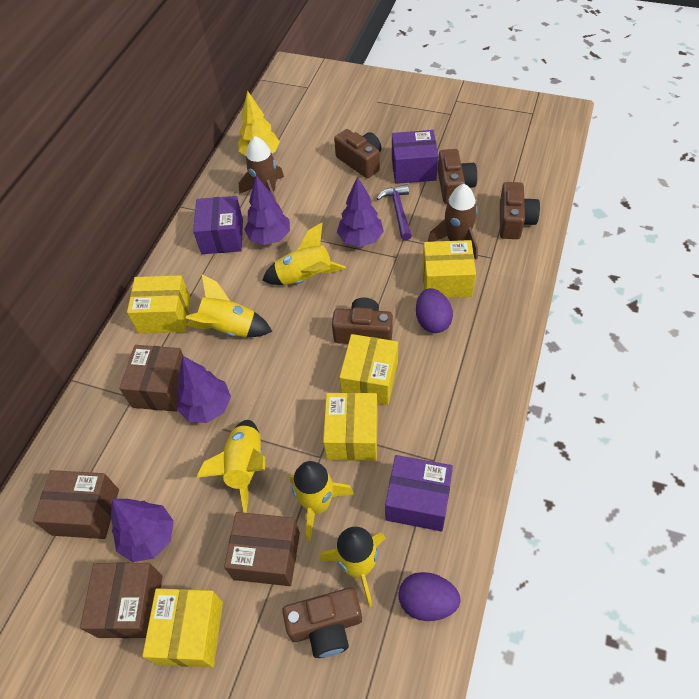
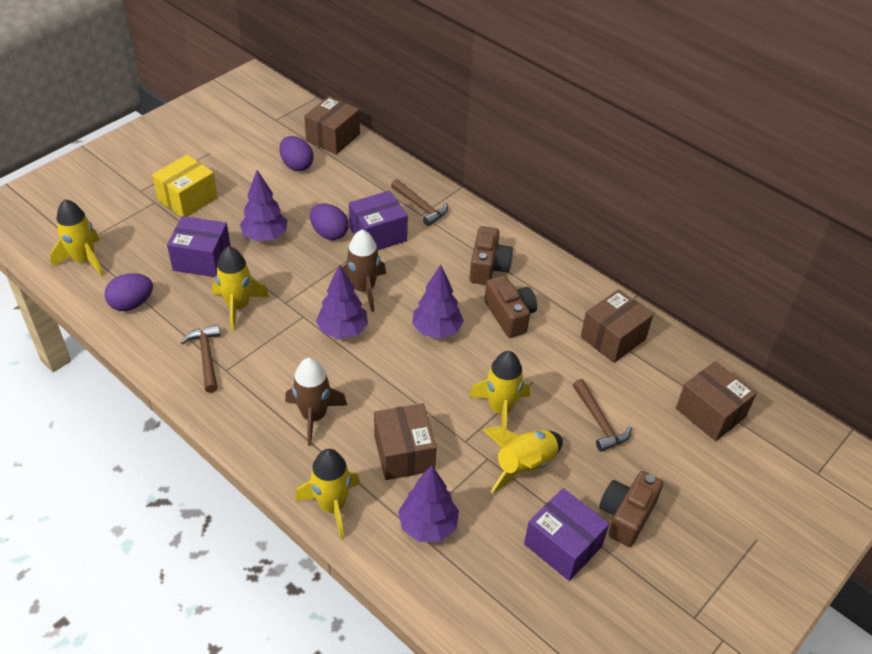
brown camera: [282,587,362,658] [332,298,393,344] [334,129,382,178] [438,149,477,204] [500,182,540,239] = 5 -> [469,226,513,285] [484,276,537,338] [599,471,663,547] = 3
brown hammer: none = 0 -> [181,325,221,393] [391,179,448,226] [573,379,632,452] = 3
purple egg: [399,572,461,621] [416,288,453,333] = 2 -> [105,273,153,311] [279,136,313,171] [310,203,349,240] = 3
purple hammer: [377,184,412,240] = 1 -> none = 0
yellow box: [127,275,191,334] [142,588,223,667] [323,393,378,461] [339,334,398,405] [422,240,476,298] = 5 -> [152,155,218,217] = 1
yellow tree: [238,90,280,156] = 1 -> none = 0

